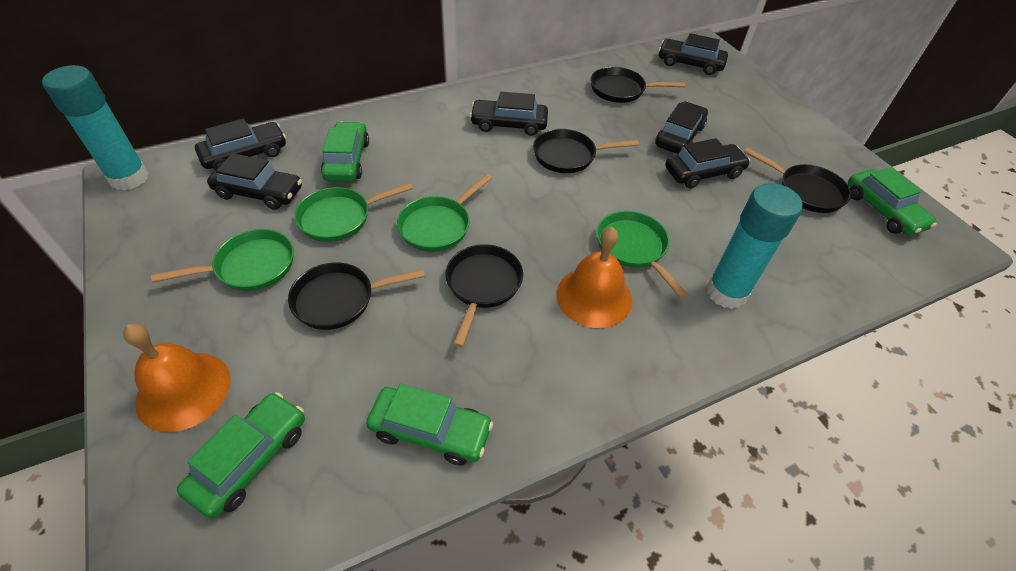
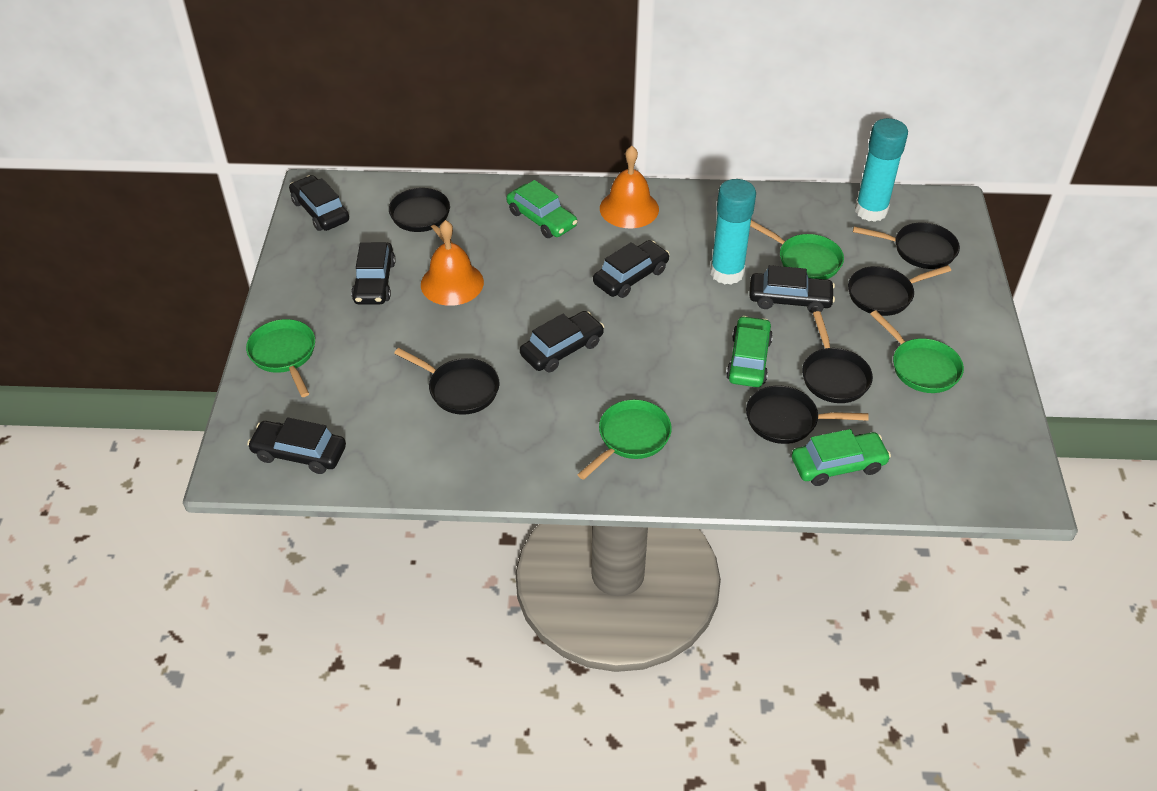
black pan: [288,262,425,330] [445,244,523,348] [533,129,639,173] [590,67,685,103] [744,148,851,213] = 5 -> [389,188,453,243] [394,348,500,415] [746,386,869,444] [802,311,873,403] [848,265,951,316] [853,222,960,269] = 6
green car: [177,392,305,519] [321,122,369,182] [366,384,493,465] [848,167,937,236] = 4 -> [507,180,577,238] [726,316,773,387] [792,429,891,486] = 3

